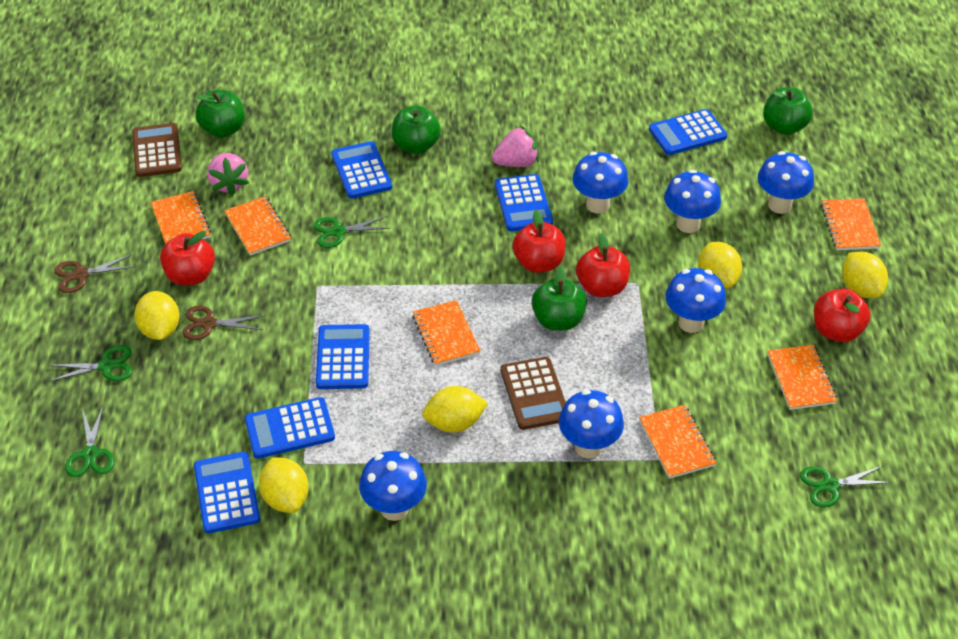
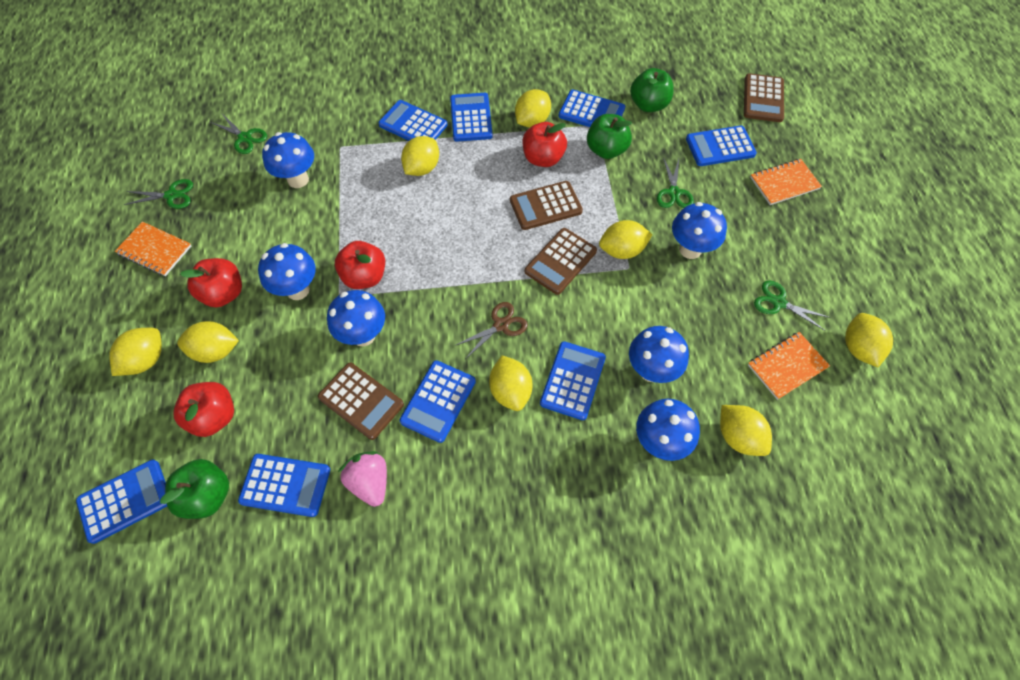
blue calculator: [194,452,260,533] [245,397,335,459] [316,324,370,389] [331,141,392,199] [495,174,553,231] [649,109,727,155] = 6 -> [76,459,167,544] [238,454,330,517] [378,100,448,141] [400,360,476,443] [450,93,493,142] [540,341,606,420] [559,90,625,127] [686,126,757,166] = 8
brown calculator: [132,123,182,177] [501,357,566,430] = 2 -> [318,363,404,440] [510,181,583,230] [525,228,597,295] [744,73,784,122] = 4
brown scissors: [54,254,135,293] [182,306,265,340] = 2 -> [456,302,528,358] = 1
green apple: [195,90,245,138] [392,106,441,154] [532,266,587,331] [763,87,813,135] = 4 -> [160,459,229,519] [587,114,632,159] [630,68,673,112] = 3
orange notebook: [151,191,211,244] [224,196,291,256] [412,300,481,366] [639,405,716,479] [767,345,838,410] [821,198,881,250] = 6 -> [115,221,191,276] [748,332,830,400] [750,159,822,205] = 3
pink strawberry: [207,153,249,195] [492,126,539,167] = 2 -> [338,451,387,507] = 1
yellow lemon: [134,291,180,340] [259,457,309,513] [422,386,488,433] [698,242,742,288] [842,252,888,298] = 5 -> [109,328,162,376] [177,321,239,363] [401,136,439,176] [489,355,532,411] [515,89,551,127] [599,220,653,259] [720,405,772,456] [845,313,893,367] = 8

